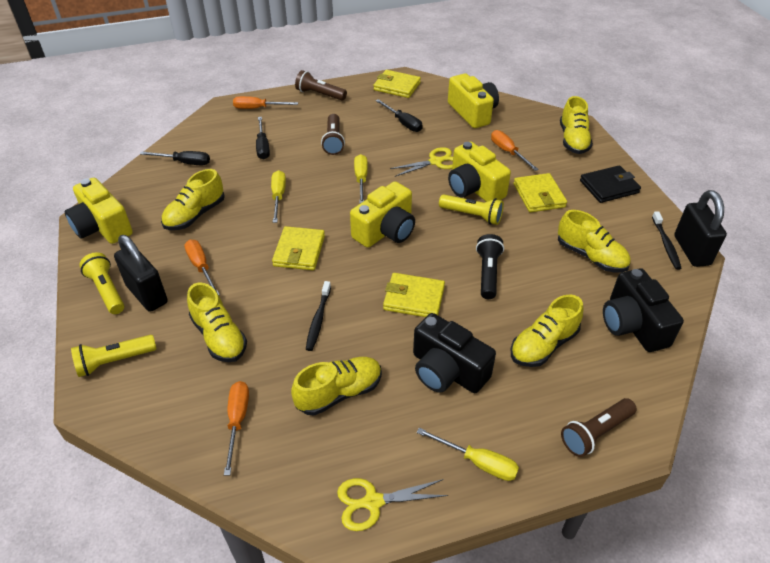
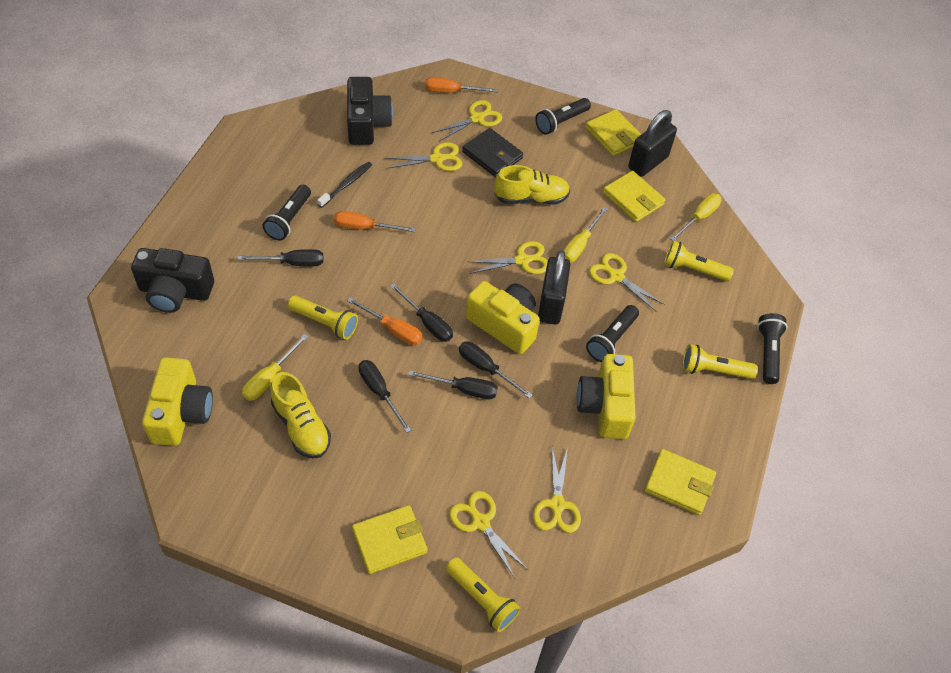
black flashlight: [476,234,504,299] = 1 -> [263,185,311,240] [535,98,591,135] [586,305,639,362] [757,313,788,384] = 4
black screwdriver: [140,151,210,165] [256,117,270,159] [375,99,423,132] = 3 -> [238,249,323,267] [359,360,411,433] [390,283,453,342] [408,370,498,399] [459,341,532,398] = 5
black toothbrush: [306,281,331,351] [652,211,682,270] = 2 -> [317,162,372,208] = 1
brown flashlight: [295,70,347,101] [321,114,345,155] [561,398,637,457] = 3 -> none = 0
orange screwdriver: [184,239,220,295] [224,381,249,476] [233,96,298,109] [491,130,539,171] = 4 -> [334,211,416,232] [347,297,422,345] [425,77,498,93] = 3
yellow camera: [65,178,133,244] [350,182,415,247] [448,73,499,128] [448,142,511,202] = 4 -> [142,357,213,446] [466,281,540,354] [577,354,635,439] = 3
yellow flashlight: [71,335,157,377] [79,252,124,314] [439,194,504,225] = 3 -> [288,296,358,340] [446,557,520,632] [664,241,734,281] [682,344,758,379] = 4
yellow scissors: [337,478,448,531] [390,147,453,177] = 2 -> [385,142,462,171] [432,100,502,141] [449,491,527,578] [467,241,548,274] [533,447,581,533] [589,253,665,312] = 6
yellow shoe: [161,169,225,230] [187,283,247,362] [291,357,382,416] [511,294,584,367] [558,210,631,272] [560,96,593,154] = 6 -> [270,372,331,458] [494,165,570,204] = 2

